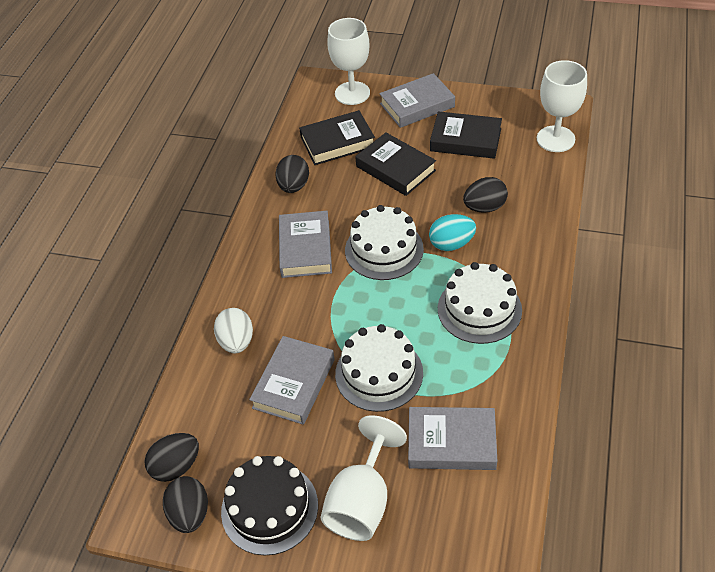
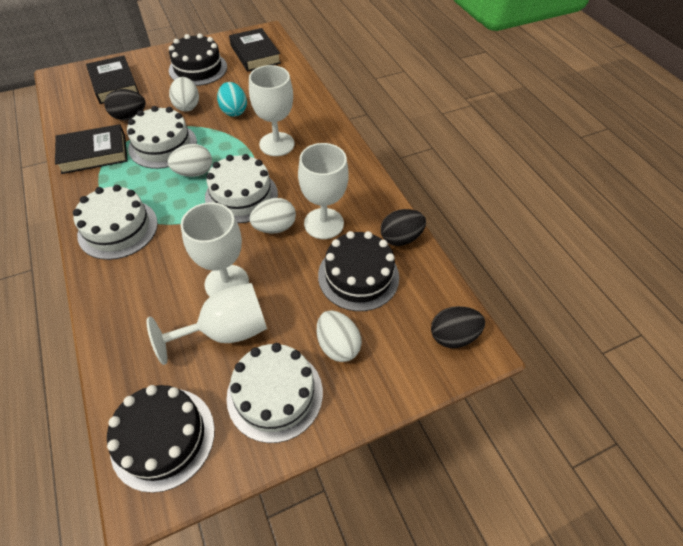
black cake: [221,456,318,556] = 1 -> [107,385,215,493] [169,33,227,86] [318,231,399,311] = 3
black egg: [144,433,199,482] [163,476,208,533] [276,155,309,193] [463,177,508,213] = 4 -> [104,89,146,120] [381,209,426,246] [431,306,485,348] = 3
grey book: [249,336,335,425] [279,211,332,278] [379,73,455,128] [408,407,497,470] = 4 -> none = 0
white cake: [335,324,423,412] [345,205,424,280] [438,262,522,344] = 3 -> [73,185,158,260] [127,106,197,169] [205,154,278,223] [226,343,323,443] = 4
white egg: [214,308,253,353] = 1 -> [168,144,212,177] [169,77,199,111] [249,198,296,233] [317,310,362,362] = 4
white goblet: [321,416,407,541] [327,18,370,105] [537,60,587,152] = 3 -> [146,283,267,365] [181,202,249,297] [249,65,295,156] [298,143,348,239] = 4

